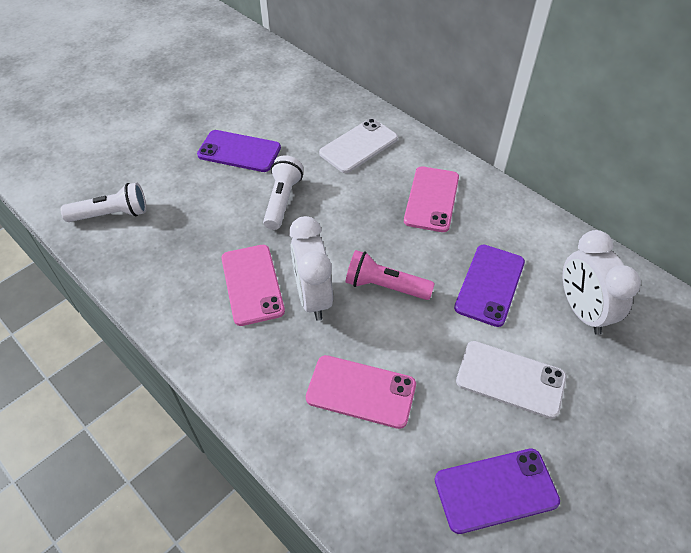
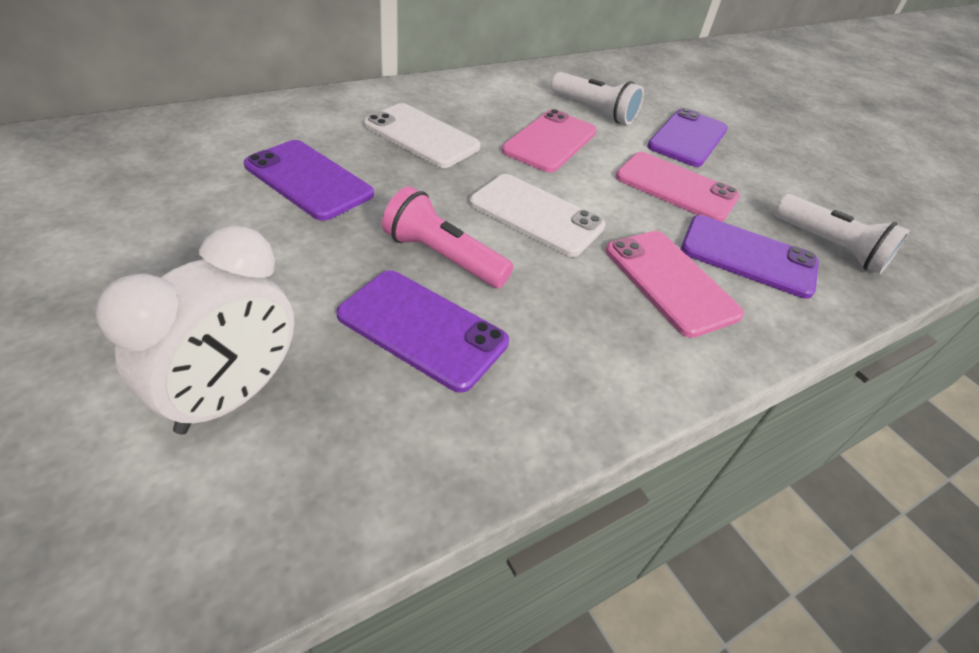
purple phone: [197,130,281,172] [435,449,560,534] [454,245,525,327] = 3 -> [244,140,374,221] [336,270,509,393] [647,108,728,167] [681,215,819,299] = 4
white clock: [289,216,333,321] [563,230,641,335] = 2 -> [95,225,294,434] = 1

